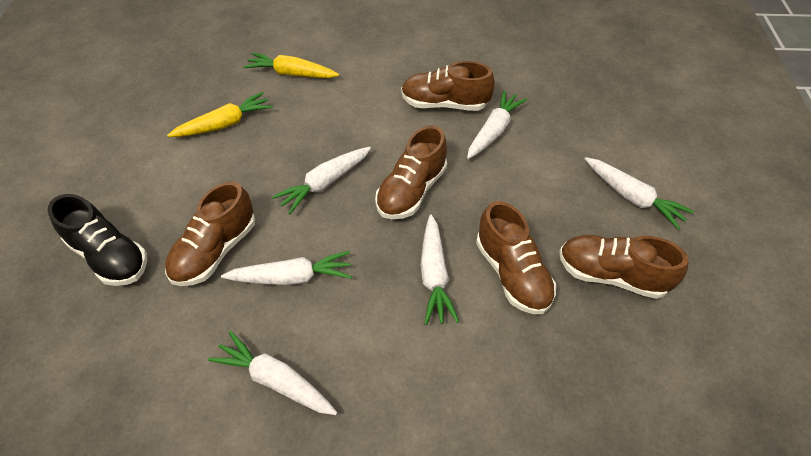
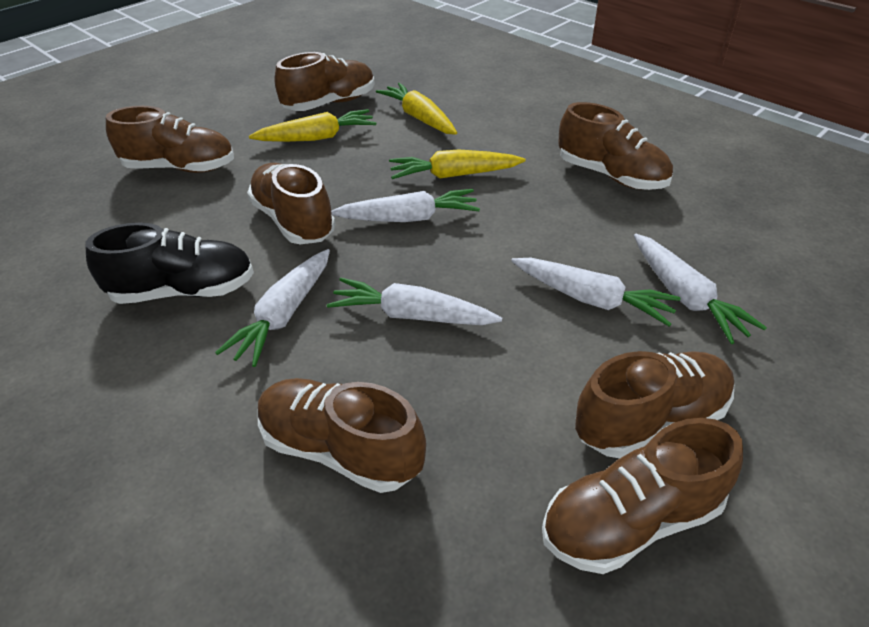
brown shoe: [165,181,255,286] [375,125,447,219] [401,61,495,111] [476,201,556,314] [559,235,689,299] = 5 -> [106,106,234,173] [247,163,336,244] [258,378,426,493] [275,52,375,111] [542,418,743,574] [558,102,673,190] [575,351,734,458] = 7
white carrot: [208,331,337,415] [221,251,352,286] [272,147,371,214] [420,214,459,325] [467,90,527,159] [585,157,694,230] = 6 -> [215,249,330,367] [327,278,502,325] [331,189,480,222] [511,258,681,326] [634,234,767,344] = 5
yellow carrot: [167,92,273,137] [243,52,339,78] = 2 -> [249,109,376,142] [376,83,457,135] [389,149,526,179] = 3

